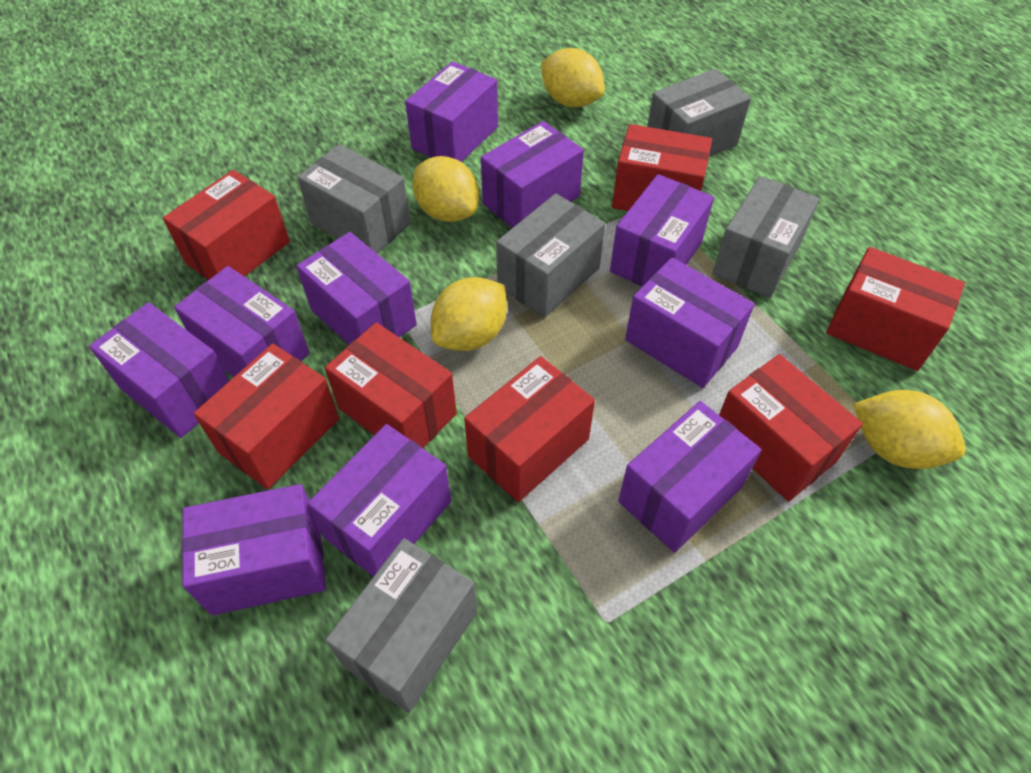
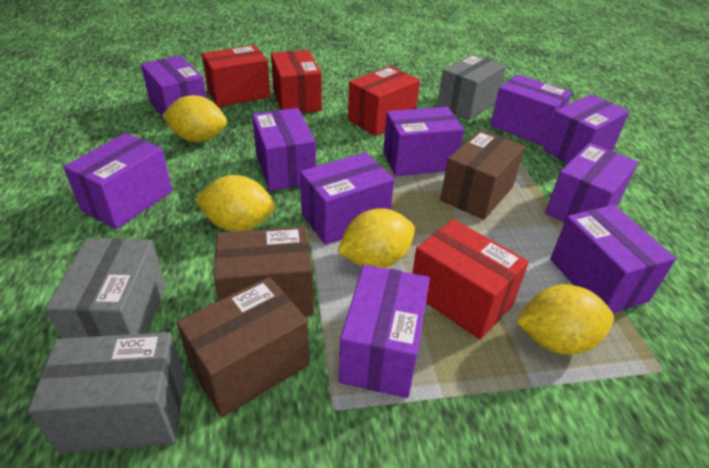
brown box: none = 0 -> [177,277,309,417] [214,226,314,316] [440,130,525,220] = 3
grey box: [297,144,411,254] [325,538,478,713] [496,194,605,318] [647,69,751,157] [712,176,820,298] = 5 -> [28,332,185,454] [45,238,166,338] [437,54,506,120] = 3
red box: [163,170,290,280] [194,344,339,490] [325,322,457,448] [464,356,595,502] [612,124,712,211] [719,354,863,502] [826,247,965,371] = 7 -> [202,45,270,107] [271,50,322,113] [348,66,420,136] [412,219,529,340] = 4

